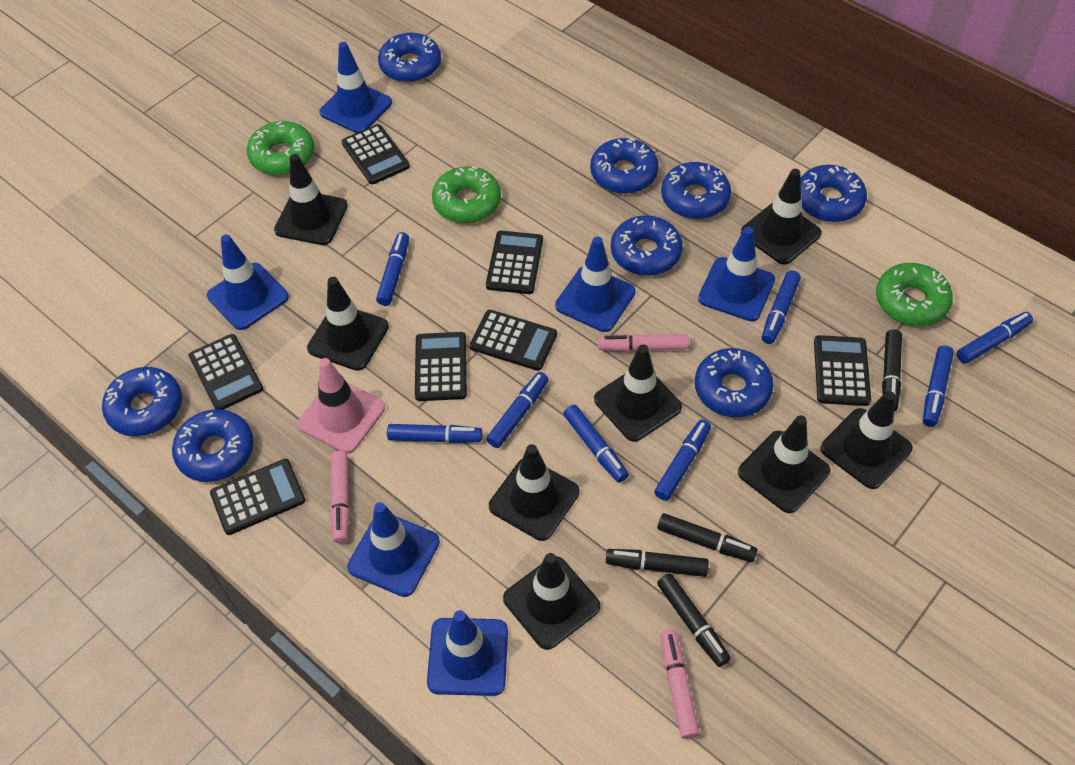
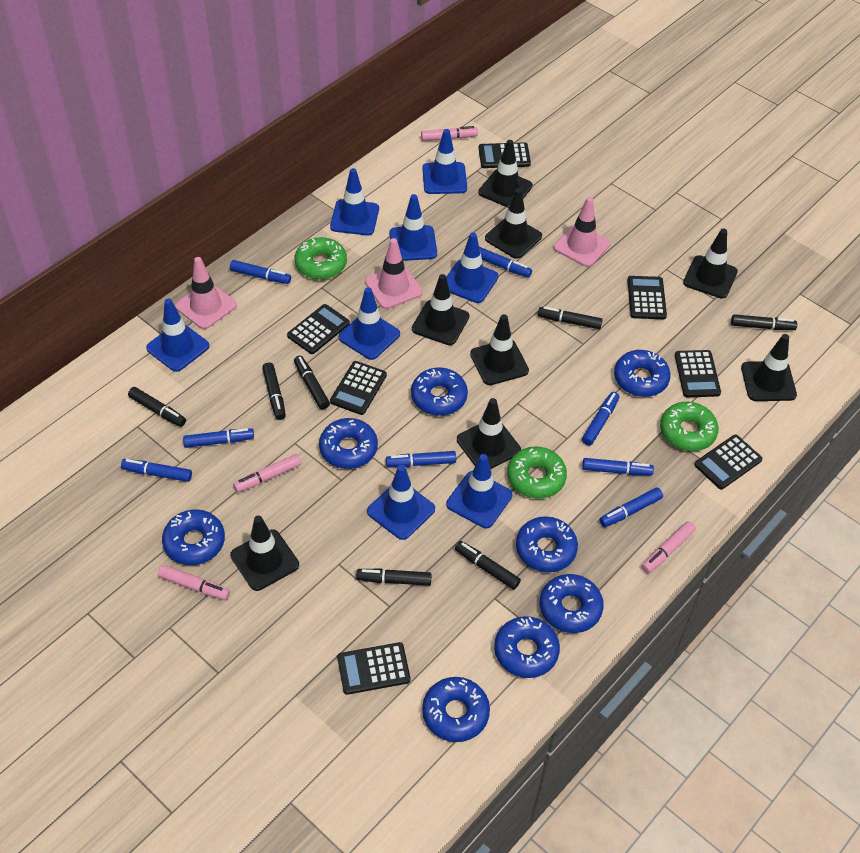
black marker: [606,549,709,577] [657,513,758,562] [657,573,731,667] [882,329,902,411] = 4 -> [128,387,186,427] [262,362,286,420] [294,356,330,409] [356,569,432,586] [455,541,521,590] [538,307,602,329] [731,314,797,330] = 7
blue traffic cone: [207,234,289,330] [319,42,392,133] [347,502,440,597] [427,610,508,696] [555,237,636,332] [698,227,775,321] = 6 -> [146,298,210,372] [330,168,379,235] [339,287,400,360] [367,465,435,540] [389,194,437,261] [422,129,467,194] [446,232,499,303] [446,454,512,528] = 8
pink marker: [330,451,350,543] [598,334,689,352] [660,629,700,739] = 3 -> [158,565,230,600] [233,454,301,492] [421,126,478,141] [642,521,696,573] = 4
pink traffic cone: [298,358,385,453] = 1 -> [175,257,237,329] [365,238,423,309] [554,197,611,267] = 3

